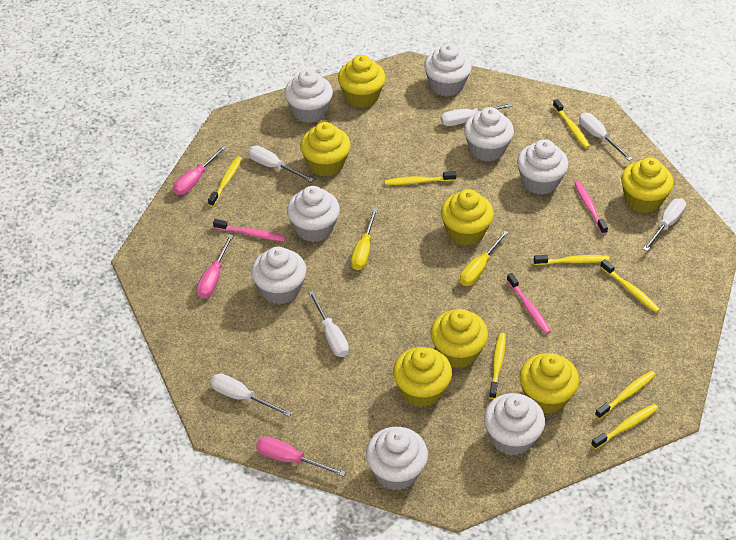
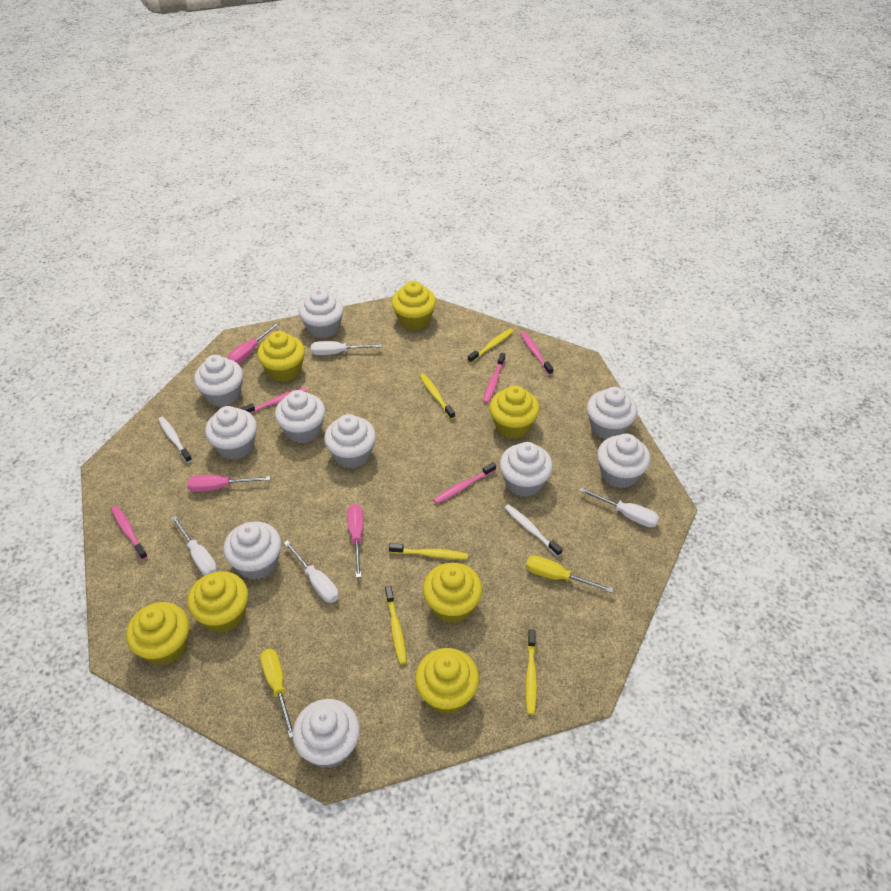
pink toothbrush: [213,219,286,241] [507,273,551,334] [575,181,608,234] = 3 -> [111,505,148,560] [241,387,307,414] [433,462,496,504] [483,353,505,403] [521,332,553,375] = 5
white cupcake: [251,247,306,304] [284,70,333,123] [287,186,340,242] [366,427,428,490] [424,44,472,96] [464,107,514,161] [484,393,545,456] [517,139,568,195] = 8 -> [194,355,243,407] [205,406,257,460] [223,521,281,580] [275,390,325,443] [293,699,360,768] [299,289,344,338] [324,414,376,468] [500,442,553,497] [587,387,638,439] [597,434,650,488] = 10
white screwdriver: [210,373,292,417] [248,146,314,182] [308,291,349,357] [441,103,512,126] [579,113,632,161] [643,198,686,251] = 6 -> [171,515,217,576] [284,540,339,603] [311,341,382,355] [579,488,659,527] = 4
white toothbrush: none = 0 -> [158,417,192,463] [505,504,563,556] = 2
yellow toothbrush: [208,156,242,207] [385,171,456,185] [489,333,506,399] [534,255,610,265] [553,99,590,148] [591,404,659,449] [595,371,656,419] [600,259,660,313] = 8 -> [385,586,407,664] [389,543,468,559] [420,374,455,419] [468,328,514,363] [525,629,537,715] = 5

